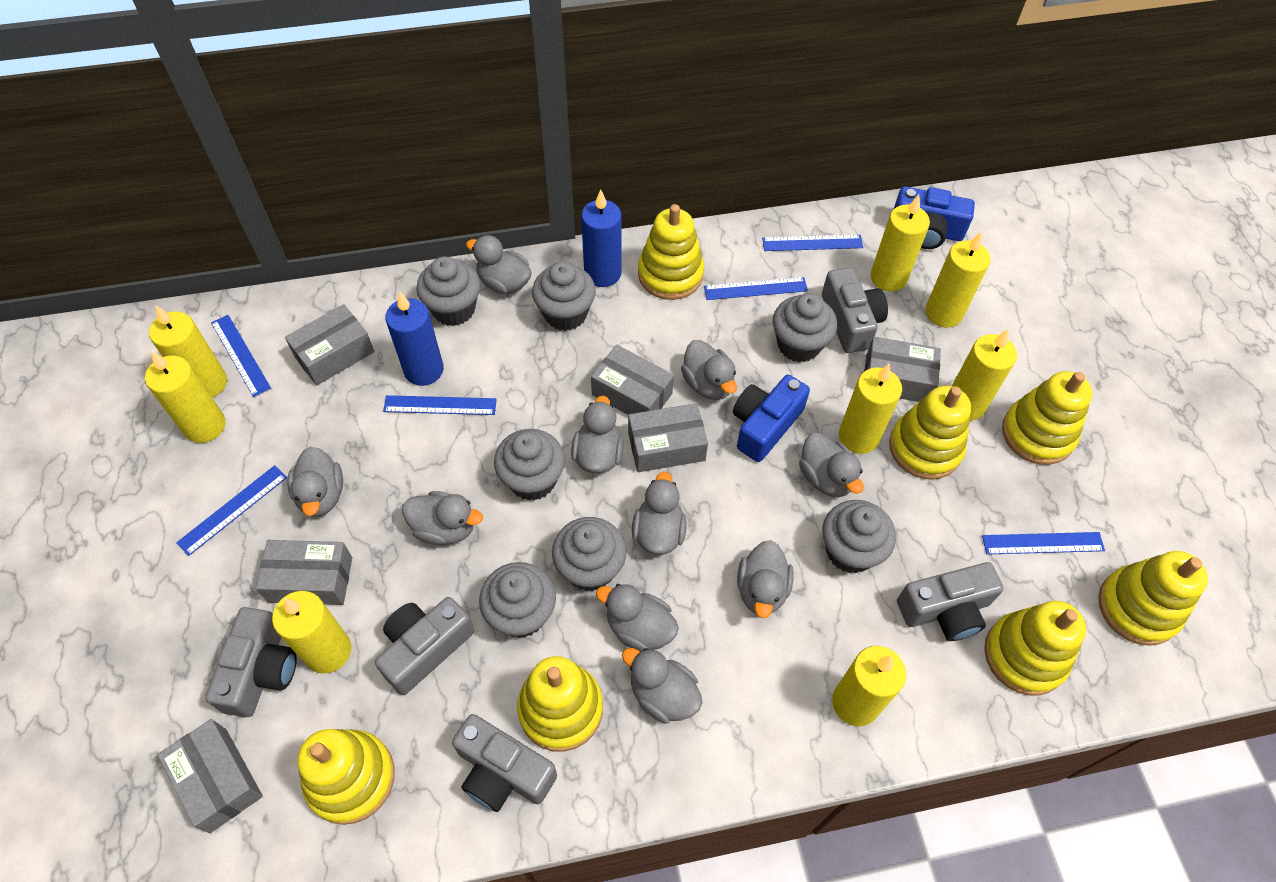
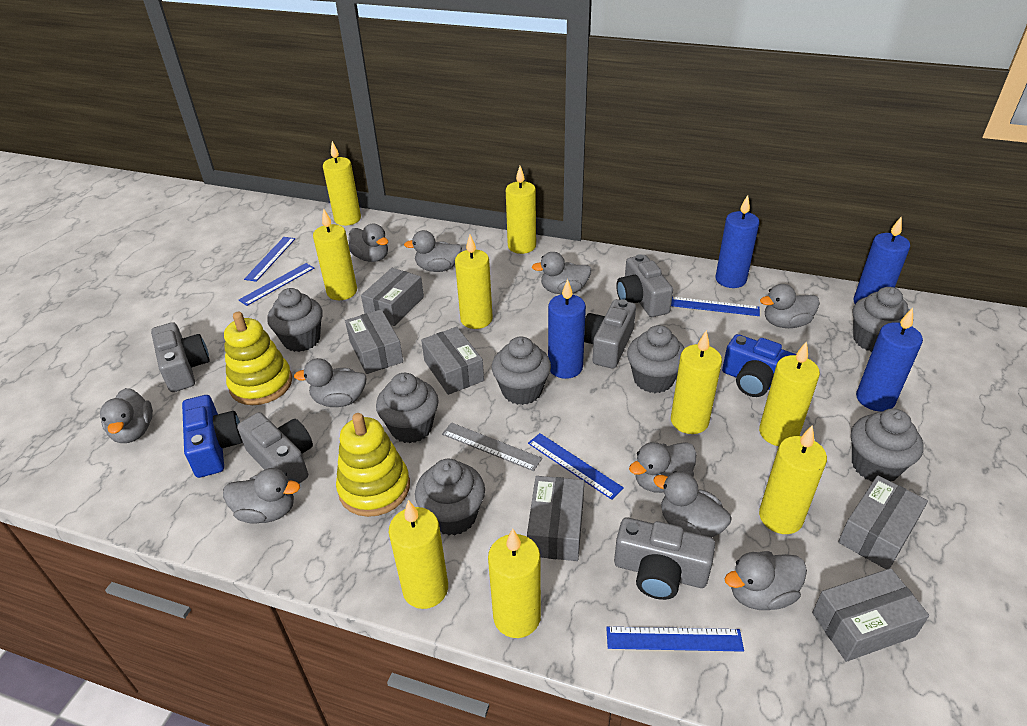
blue candle: [385,291,444,386] [581,189,622,287] = 2 -> [548,279,586,379] [716,195,760,288] [854,216,910,304] [856,308,923,411] = 4
blue ruler: [176,465,287,556] [211,315,271,397] [383,395,497,415] [704,277,808,300] [762,235,863,251] [982,532,1105,555] = 6 -> [239,263,314,306] [244,237,295,282] [528,433,624,500] [606,627,744,652] [671,297,760,316] = 5
grey ruler: none = 0 -> [442,422,542,471] = 1
yellow candle: [145,351,225,443] [149,305,227,398] [272,591,351,674] [832,646,906,726] [839,364,902,454] [870,195,930,292] [925,231,991,327] [952,329,1017,421] = 8 -> [313,208,357,300] [323,141,361,226] [389,500,448,609] [455,235,493,329] [488,529,541,638] [506,166,536,254] [671,330,722,434] [759,341,820,446] [759,425,827,534] = 9
yellow stacking toy: [297,729,395,825] [517,656,603,752] [638,204,704,300] [889,386,971,480] [984,601,1086,695] [1002,371,1092,465] [1098,551,1208,646] = 7 -> [224,312,292,405] [336,413,410,517] = 2

